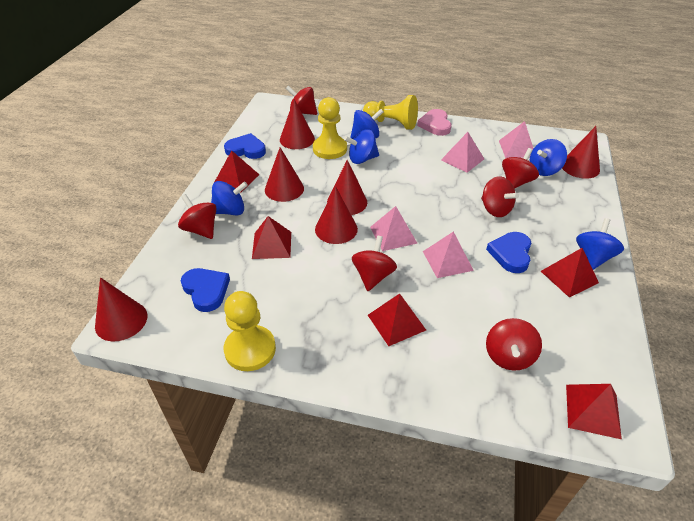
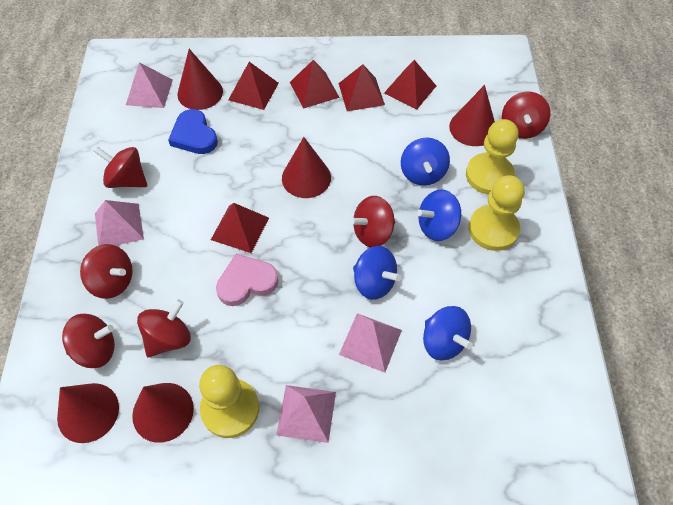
blue heart: [181,268,230,312] [224,133,266,159] [486,232,531,273] = 3 -> [168,109,218,154] = 1
blue spinning top: [211,181,248,216] [344,130,379,164] [350,109,383,139] [530,139,567,176] [576,218,624,270] = 5 -> [353,246,401,300] [401,137,450,186] [417,189,461,241] [423,306,473,360] = 4
red cone: [95,278,147,341] [265,147,304,202] [280,99,315,149] [315,186,358,244] [327,160,367,215] [562,126,600,179] = 6 -> [57,383,119,443] [132,383,194,443] [177,49,223,110] [282,137,331,198] [449,85,495,146] = 5

